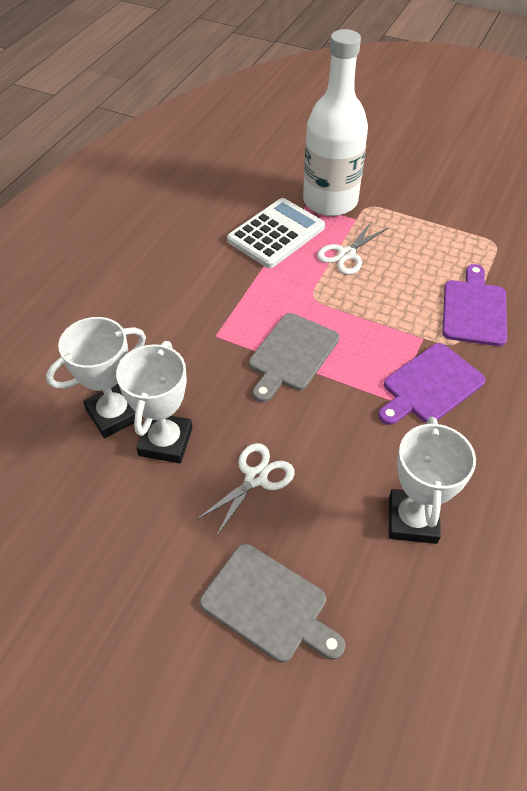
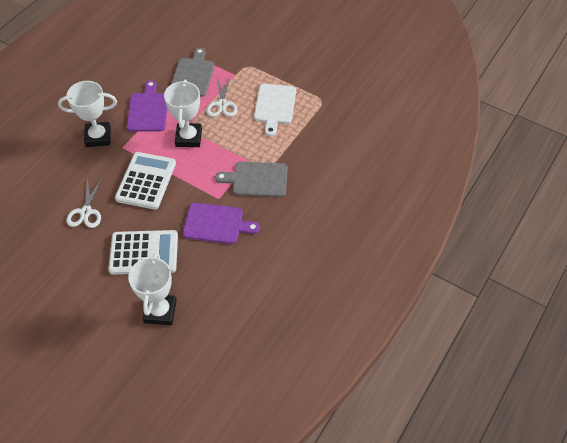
white bottle: [303,29,368,216] = 1 -> none = 0
white calculator: [227,198,325,268] = 1 -> [108,230,178,275] [115,152,176,210] = 2
white cutting board: none = 0 -> [254,84,296,136] = 1

